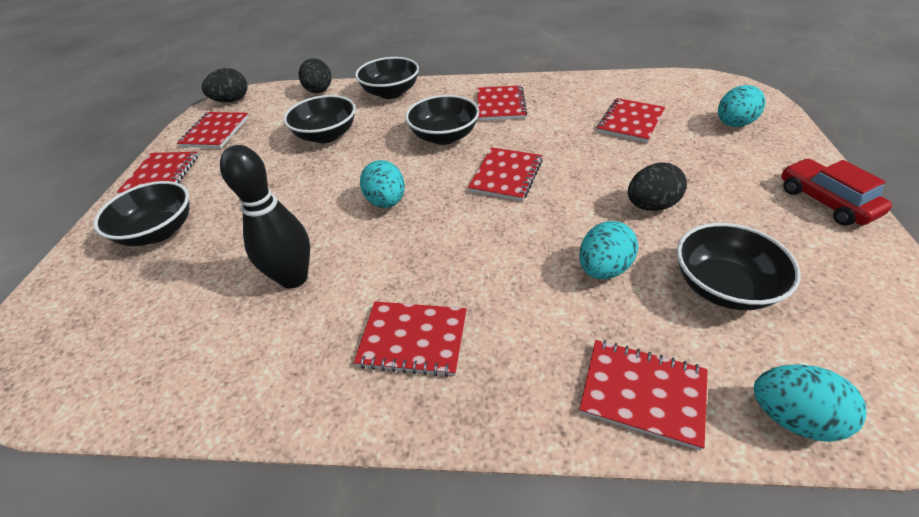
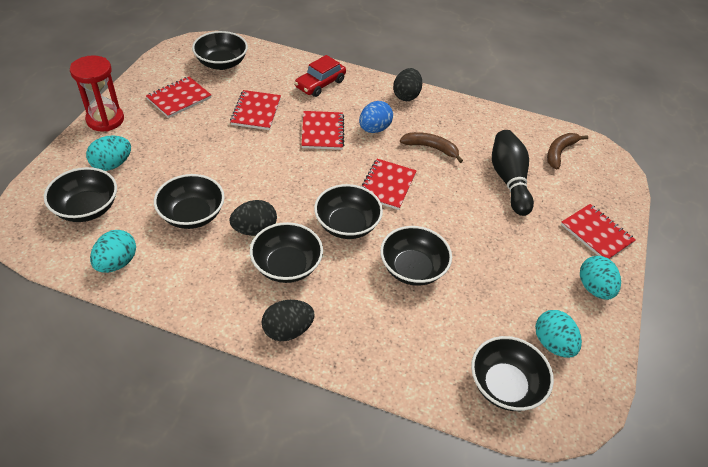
black bowl: [94,181,190,246] [283,95,356,143] [355,57,419,99] [405,95,479,145] [677,223,801,310] = 5 -> [44,167,117,222] [154,174,225,229] [192,31,248,70] [250,222,323,283] [314,184,383,239] [380,226,452,286] [471,336,554,411] = 7
blue egg: none = 0 -> [359,101,393,133] = 1
brown banana: none = 0 -> [400,132,463,163] [547,133,588,169] = 2
red hourglass: none = 0 -> [70,55,124,132] = 1
red notebook: [117,152,198,194] [177,112,249,148] [354,301,467,377] [468,147,543,201] [477,85,527,121] [579,340,708,451] [597,98,665,143] = 7 -> [146,77,211,118] [230,90,281,130] [301,111,344,150] [361,159,417,210] [561,204,636,259] = 5

